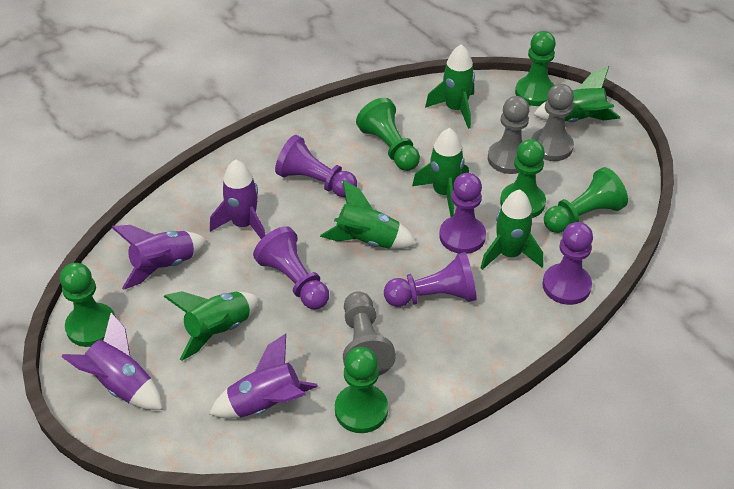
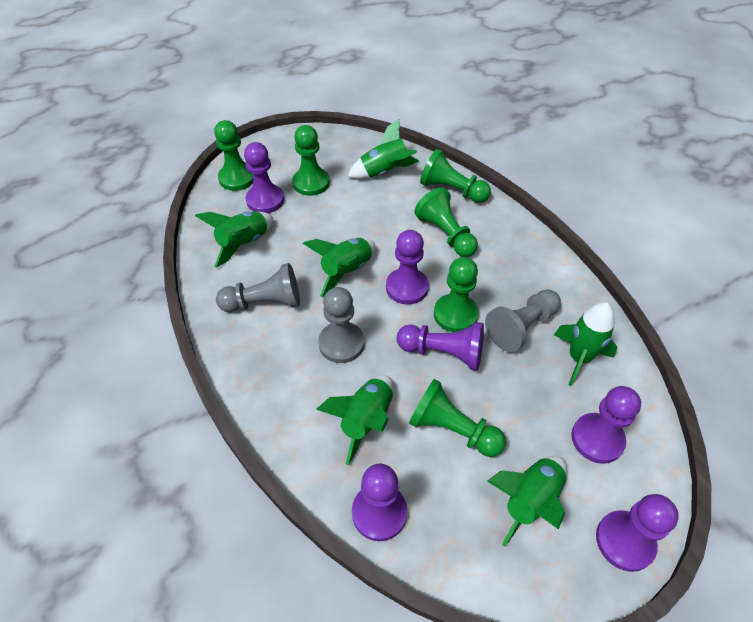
purple pawn: [253,226,329,310] [275,135,357,197] [384,252,477,307] [439,173,486,254] [542,222,593,305] = 5 -> [244,142,284,213] [352,464,407,541] [386,230,429,305] [397,322,484,371] [571,386,641,464] [596,494,679,572] = 6
purple rocket: [61,313,163,410] [111,225,207,290] [209,334,318,418] [210,159,266,239] = 4 -> none = 0

